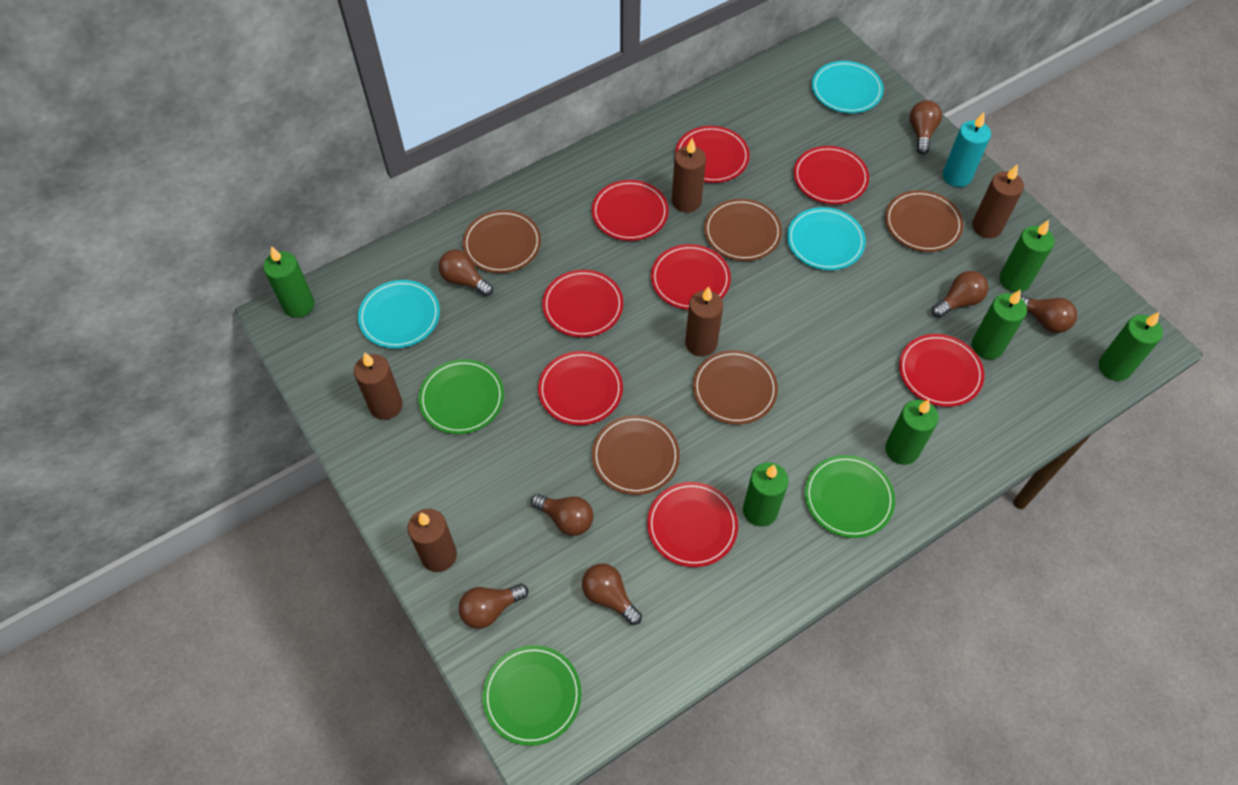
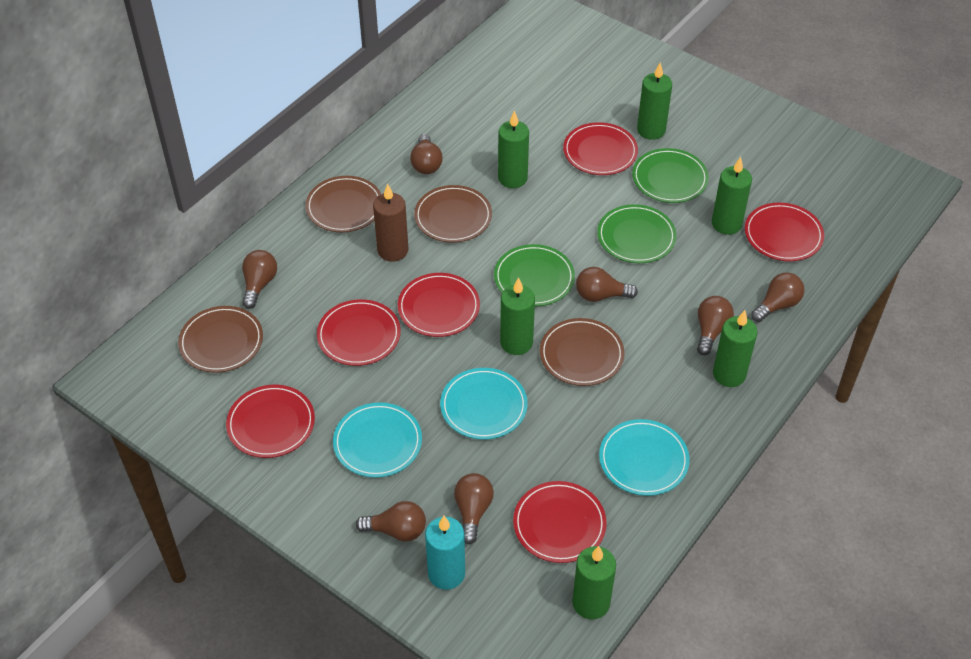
brown candle: [354,352,403,420] [407,509,457,572] [672,138,706,213] [685,286,723,356] [972,164,1024,238] = 5 -> [373,184,408,262] = 1
brown plate: [463,210,541,273] [592,415,680,495] [693,350,778,424] [704,199,782,261] [885,190,963,252] = 5 -> [178,306,263,373] [305,176,381,232] [414,185,492,243] [540,318,625,386] = 4
red plate: [538,351,623,425] [542,270,623,337] [592,180,669,241] [647,482,738,567] [651,244,731,310] [675,126,750,183] [794,146,869,204] [899,334,984,407] = 8 -> [226,385,315,458] [317,299,401,366] [398,273,480,337] [513,481,607,563] [563,122,638,175] [745,203,824,261] = 6

